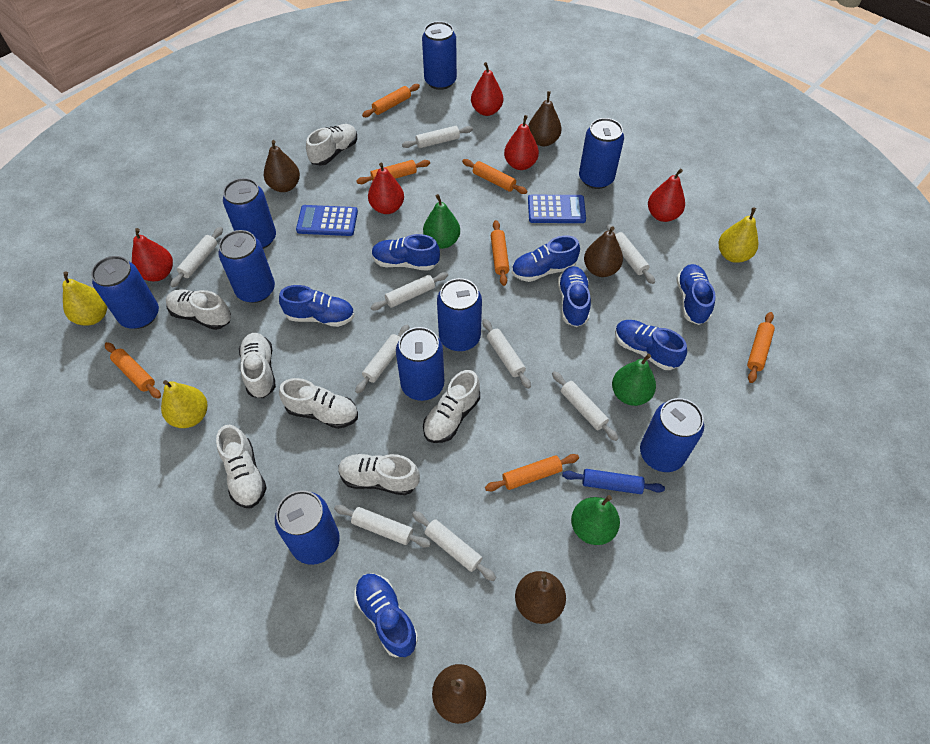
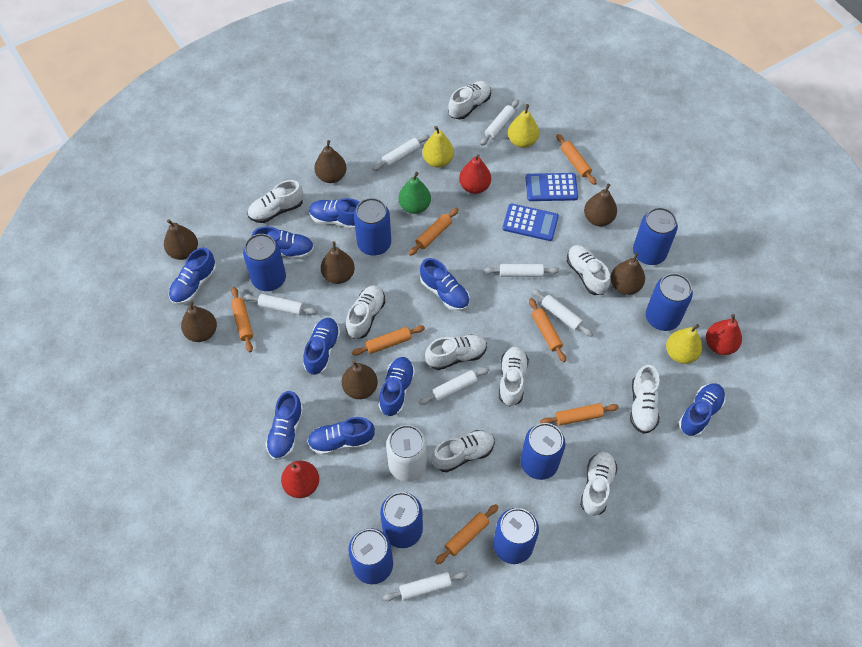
blue can: [91,256,159,329] [219,230,275,303] [223,178,276,249] [275,490,340,565] [396,327,444,401] [422,21,457,90] [437,278,482,351] [579,118,624,189] [640,398,704,472] = 9 -> [243,234,286,291] [348,528,393,584] [354,198,391,256] [380,492,423,548] [493,508,539,564] [520,423,565,480] [633,207,678,265] [646,273,693,331] = 8
blue rolling pin: [562,469,665,494] = 1 -> none = 0
blue shoe: [279,285,355,327] [354,573,418,657] [372,234,440,271] [512,236,580,282] [558,266,591,327] [615,320,687,370] [676,264,715,325] = 7 -> [169,247,216,304] [252,226,314,259] [265,391,303,460] [303,318,340,375] [307,417,375,455] [309,198,360,229] [379,357,415,416] [420,258,470,311] [679,383,725,437] = 9
brown pear: [264,140,300,192] [432,664,486,724] [515,571,566,624] [528,91,562,146] [584,226,623,277] = 5 -> [164,219,198,260] [181,301,217,342] [314,140,347,183] [321,241,355,284] [342,361,378,399] [584,184,617,226] [611,252,645,295] = 7
green pear: [423,194,460,249] [571,495,620,545] [612,354,656,406] = 3 -> [399,172,431,214] = 1
red pear: [132,228,173,281] [368,163,404,214] [471,62,503,116] [504,115,539,170] [648,169,685,222] = 5 -> [281,461,319,498] [459,154,491,194] [706,314,742,355] = 3
white can: none = 0 -> [386,425,427,482] = 1
white rolling pin: [170,227,223,287] [334,505,431,547] [355,325,409,394] [371,272,448,310] [402,126,473,148] [412,511,496,581] [482,319,531,389] [552,371,619,441] [606,224,655,284] = 9 -> [244,294,317,315] [372,135,430,171] [383,571,468,601] [419,367,490,405] [480,99,519,146] [484,264,559,277] [532,289,593,337] = 7
white shoe: [166,289,231,330] [216,425,267,508] [239,333,276,398] [279,378,358,429] [306,124,357,166] [338,454,420,495] [423,370,480,443] = 7 -> [248,180,304,223] [346,285,385,339] [425,334,487,370] [431,430,495,472] [448,81,491,120] [499,346,529,406] [567,245,610,295] [580,452,618,516] [630,365,660,434] = 9

